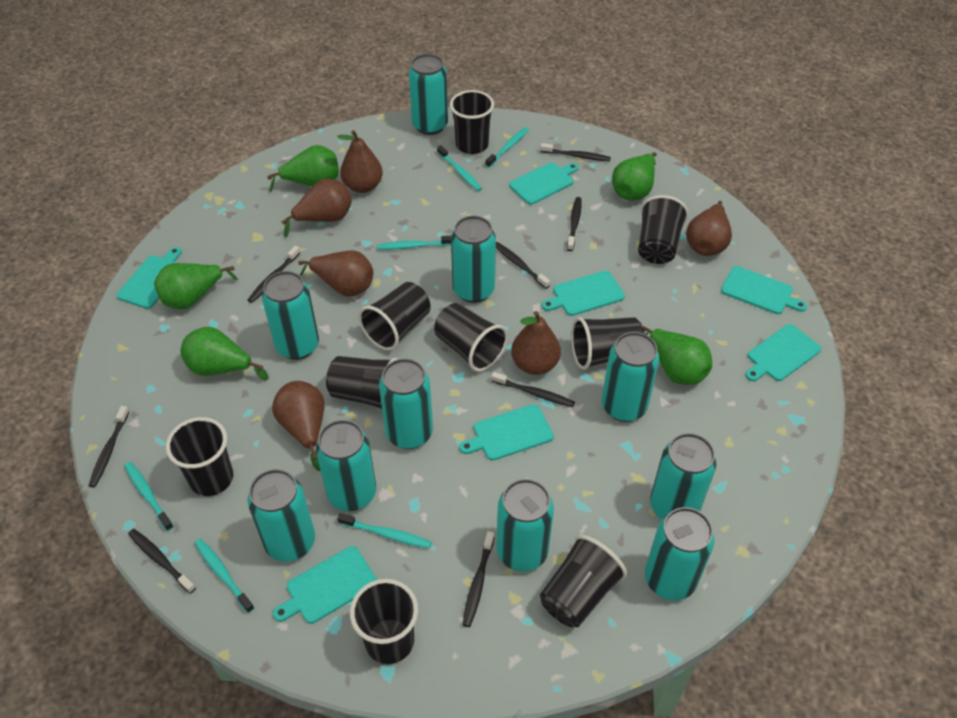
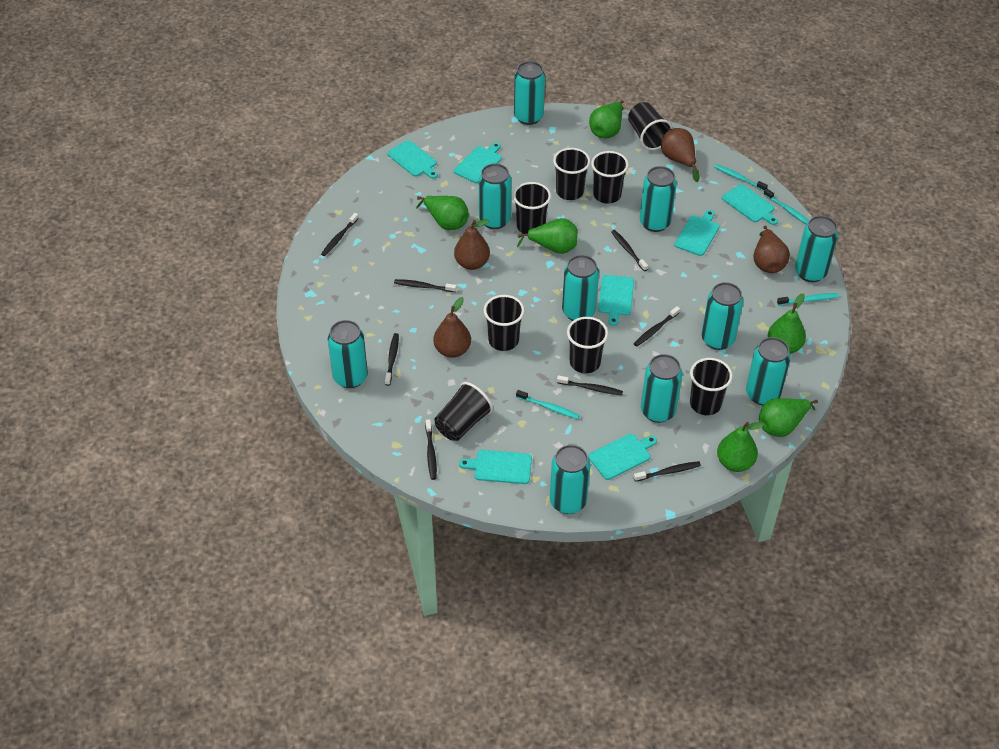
black cup: [166,417,233,496] [326,356,398,408] [350,579,418,664] [359,282,431,351] [434,303,508,372] [450,90,494,154] [540,535,627,627] [571,317,645,370] [638,195,688,264] = 9 -> [434,382,493,441] [484,295,525,351] [513,182,551,234] [553,148,591,200] [567,317,608,373] [591,151,629,204] [628,102,673,150] [690,358,733,415] = 8
brown pear: [272,381,325,471] [282,179,352,238] [298,250,373,297] [337,130,383,193] [511,311,561,375] [686,201,732,256] = 6 -> [433,297,471,358] [454,219,490,270] [661,128,699,182] [754,226,790,273] = 4
green pear: [154,263,238,309] [181,327,268,381] [267,145,339,192] [612,152,657,200] [643,326,712,385] = 5 -> [416,196,469,230] [517,218,578,254] [589,100,624,138] [717,422,765,472] [759,398,818,437] [768,293,806,354] = 6
turquoise toothbrush: [124,462,174,531] [194,539,254,613] [337,513,432,549] [377,236,451,250] [437,145,482,191] [486,127,529,168] = 6 -> [516,390,580,419] [714,164,768,191] [763,189,809,225] [777,293,839,306] = 4

